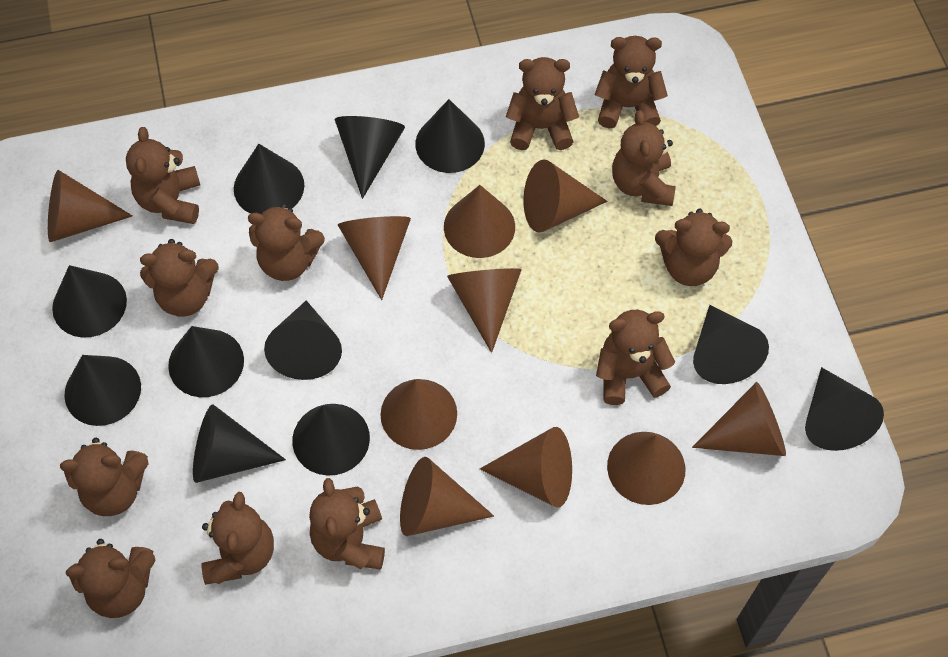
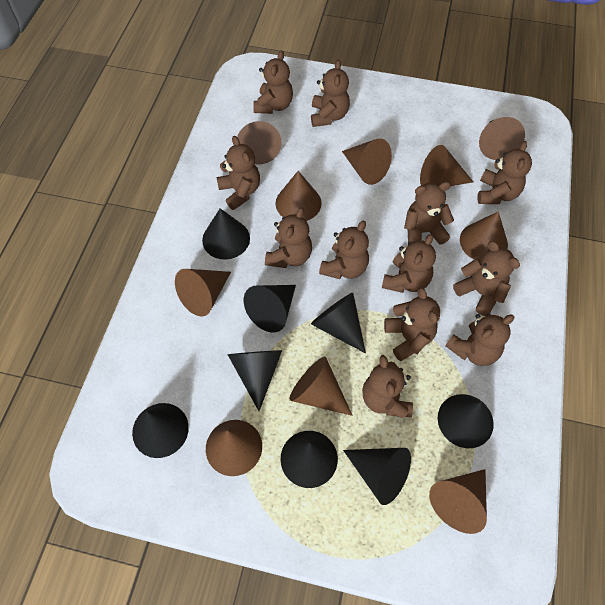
black cone: [52,265,127,338] [64,355,141,426] [168,326,244,397] [193,404,286,483] [234,144,304,214] [264,300,342,380] [292,404,370,476] [335,116,405,199] [415,99,485,173] [693,305,769,384] [805,367,884,451] = 11 -> [132,403,189,458] [202,208,250,260] [227,350,282,411] [244,285,296,332] [281,431,338,488] [311,293,366,353] [343,448,411,505] [438,394,494,448] = 8

